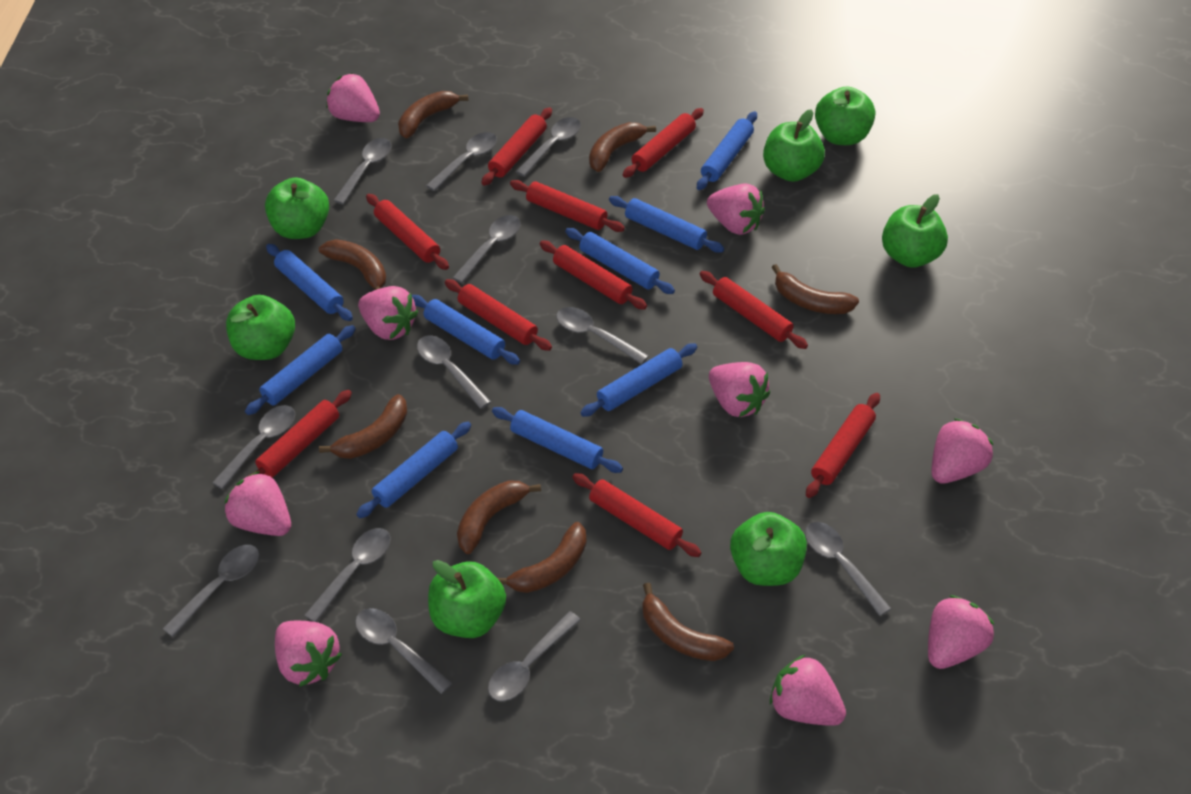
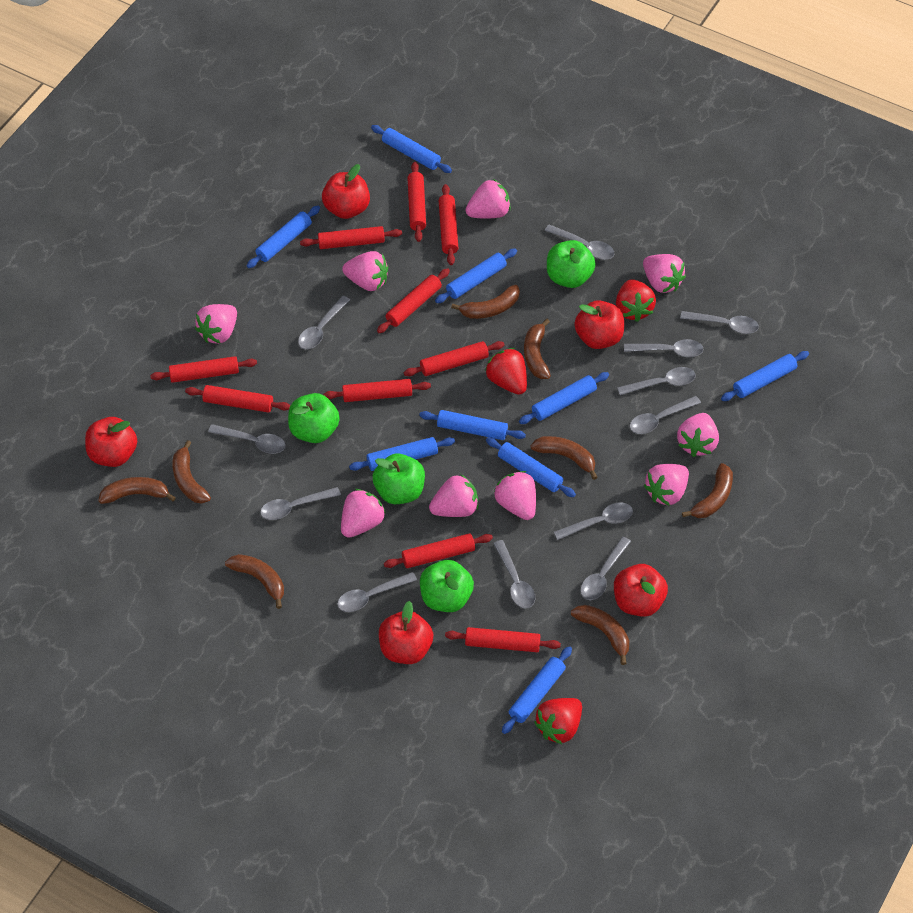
green apple: [226,295,295,360] [265,177,329,239] [428,560,506,638] [730,512,807,586] [763,109,825,182] [815,86,875,145] [882,194,948,268] = 7 -> [288,393,340,443] [373,454,425,504] [420,560,474,612] [547,240,596,288] = 4
red apple: none = 0 -> [85,417,137,467] [322,164,370,219] [379,601,433,664] [574,300,624,349] [614,564,668,617] = 5
red strawberry: none = 0 -> [485,348,527,395] [534,698,582,744] [616,279,656,322] = 3

